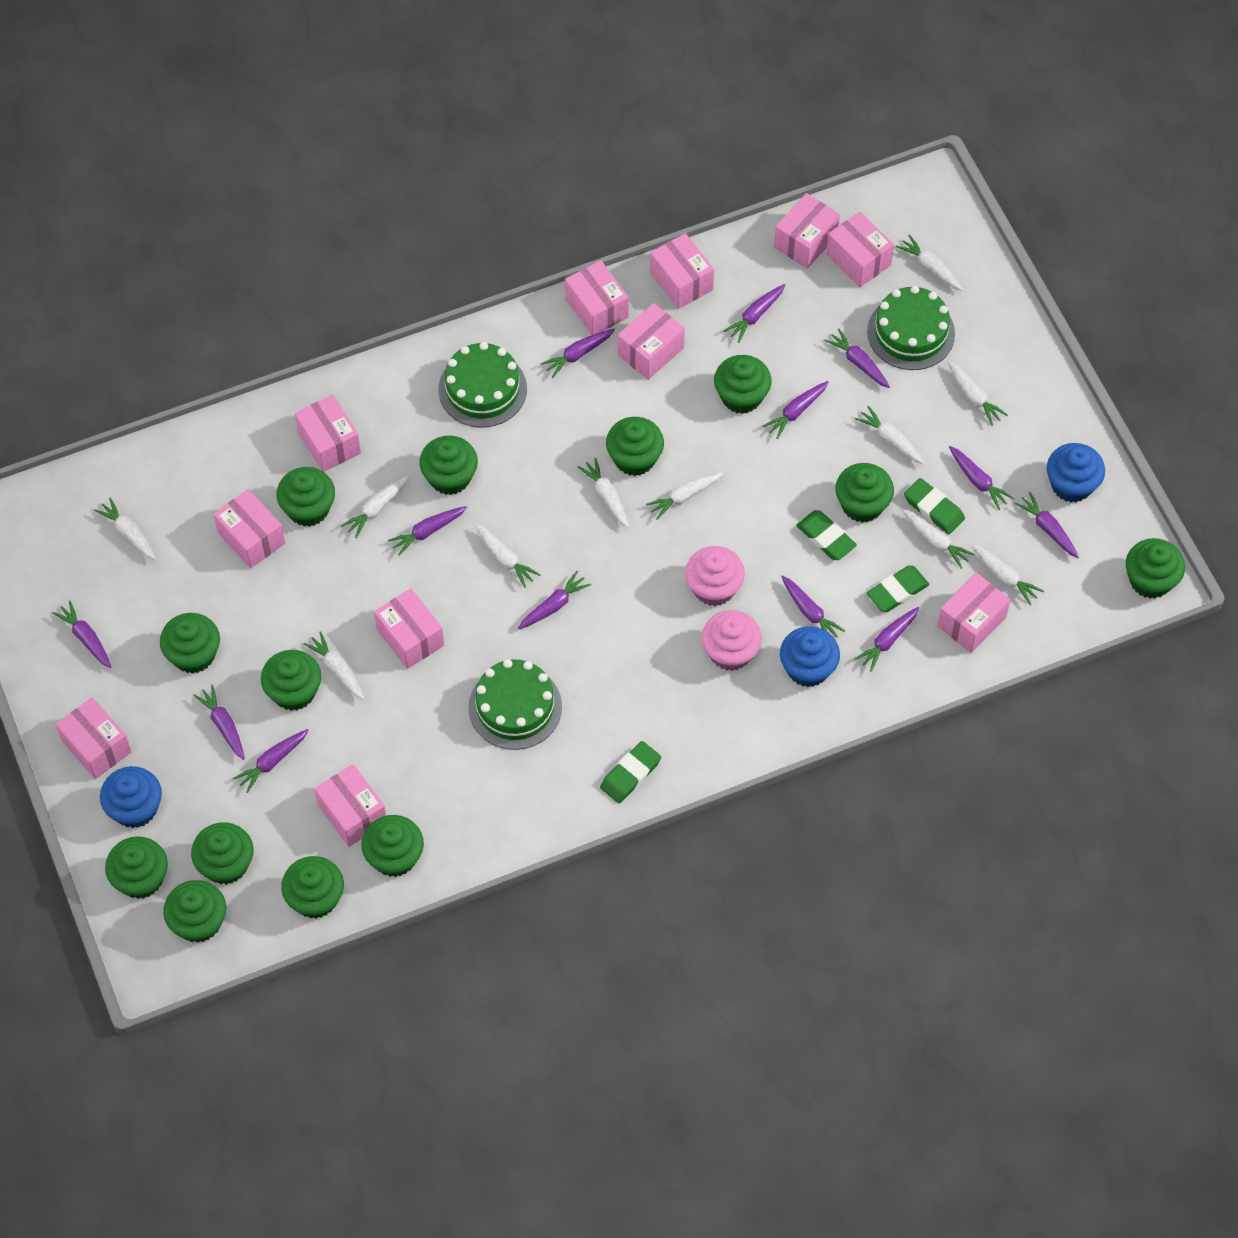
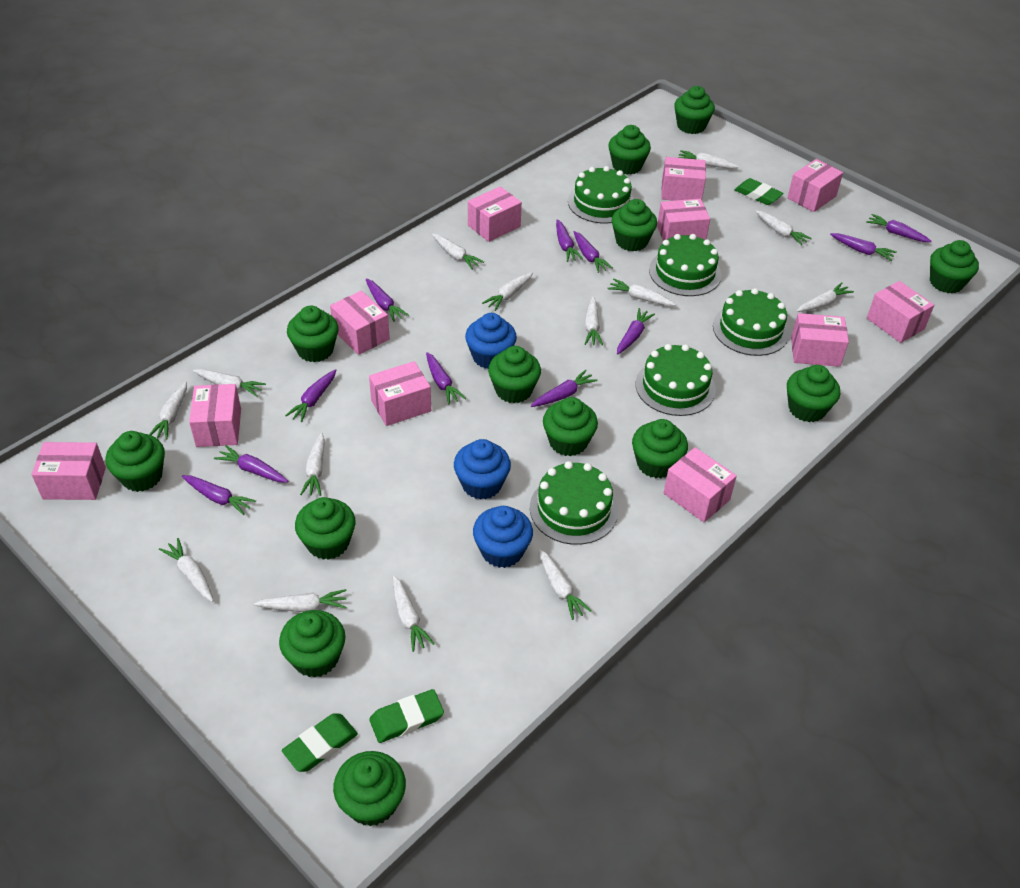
green cake: [438,342,527,427] [469,659,562,750] [867,286,955,370] = 3 -> [530,461,618,545] [568,166,634,223] [636,344,716,416] [649,234,721,296] [713,288,789,356] = 5
green eraser: [600,741,661,803] [796,510,857,560] [866,565,929,612] [904,478,965,534] = 4 -> [282,713,358,772] [369,689,444,743] [735,178,784,205] = 3
pink cupcake: [685,546,745,606] [702,610,762,671] = 2 -> none = 0
purple carrot: [52,601,111,668] [193,685,245,760] [233,729,309,793] [388,506,467,556] [518,571,591,630] [541,329,615,378] [723,284,785,343] [762,381,829,439] [781,575,845,638] [824,329,890,388] [855,607,919,672] [949,446,1014,510] [1014,492,1079,558] = 13 -> [182,475,256,515] [214,445,289,482] [285,369,336,422] [366,278,409,322] [426,352,466,404] [531,370,598,407] [556,219,583,262] [574,231,613,273] [617,308,655,354] [830,233,897,261] [866,214,932,242] = 11
white carrot: [94,498,156,560] [303,631,365,700] [341,476,409,538] [475,525,540,588] [578,458,629,528] [646,472,724,520] [855,406,925,464] [896,234,963,291] [902,509,975,569] [948,361,1008,426] [971,544,1044,605] = 11 -> [149,382,187,440] [159,538,214,602] [193,369,266,397] [254,589,346,612] [300,433,325,496] [393,576,434,652] [432,234,484,270] [482,272,533,311] [539,549,592,620] [585,296,603,346] [607,279,676,306] [678,150,739,169] [755,210,812,246] [796,282,854,312] = 14

